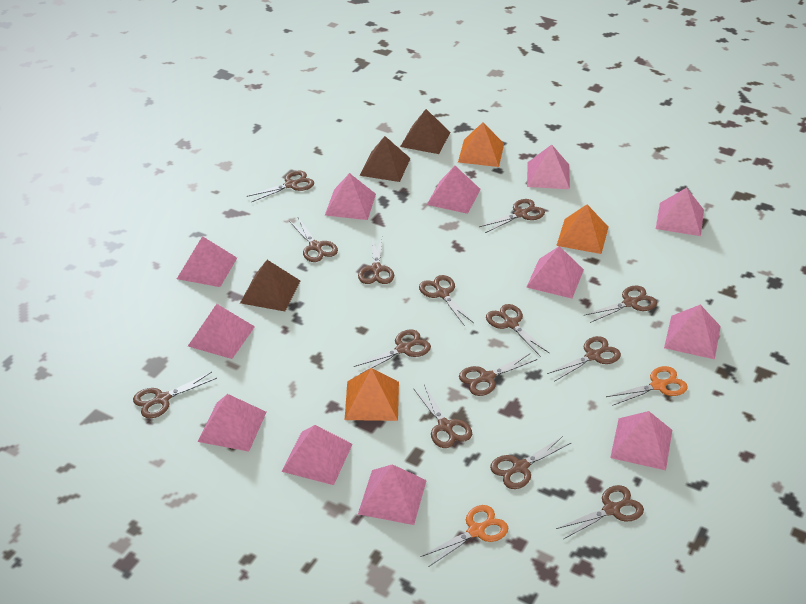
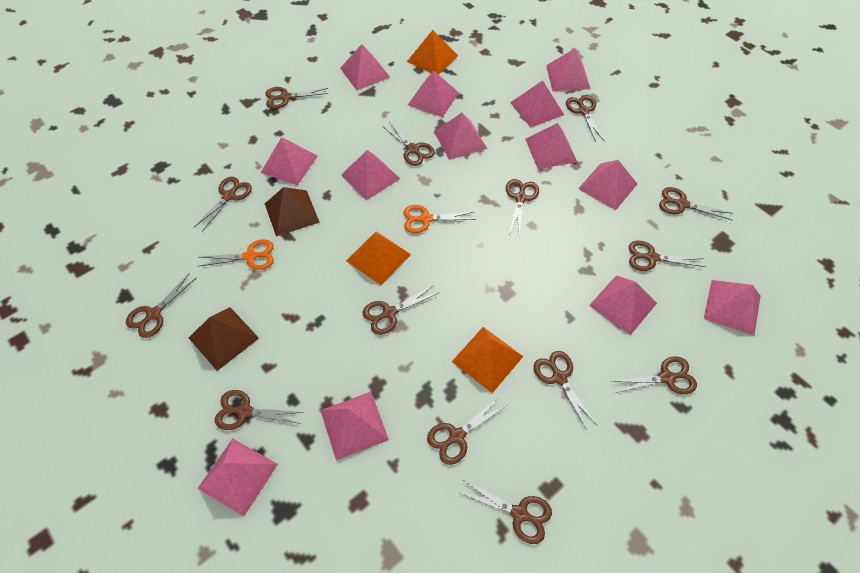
brown pyramid: [240,260,300,311] [359,136,411,182] [400,109,451,154] = 3 -> [189,307,259,371] [265,187,320,237] = 2
pink pyramid: [177,236,237,287] [188,304,255,359] [198,394,266,452] [282,425,353,485] [325,173,376,220] [358,464,427,525] [427,166,481,214] [527,145,570,189] [527,246,584,298] [610,411,672,470] [656,188,704,236] [664,305,721,359] = 12 -> [197,439,278,516] [261,137,318,185] [320,392,389,460] [340,44,391,90] [341,150,400,200] [408,71,459,117] [434,113,487,160] [510,80,564,128] [525,123,577,169] [546,49,590,91] [578,160,637,210] [589,275,657,335] [704,280,761,336] = 13

